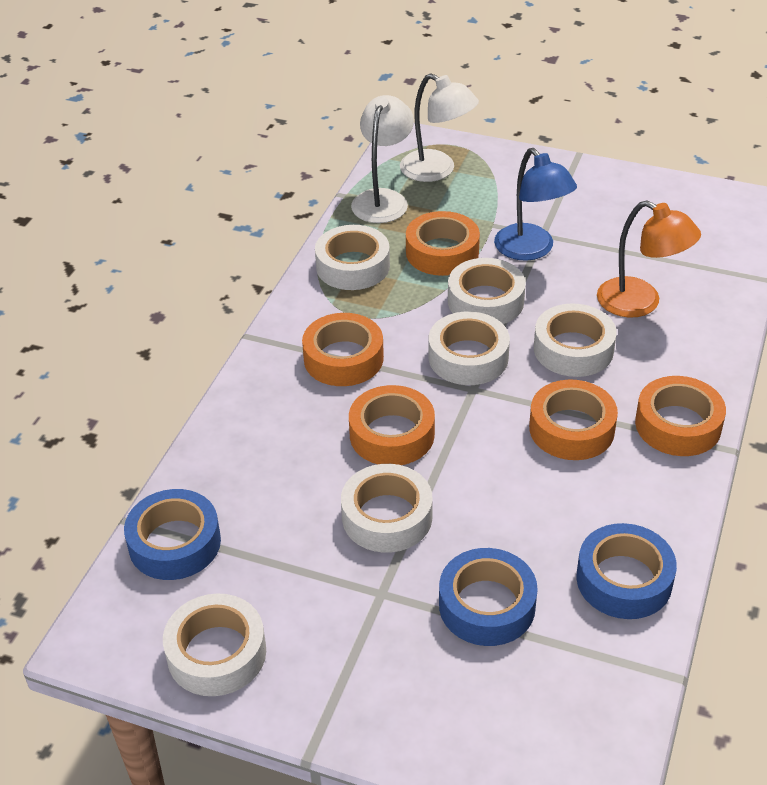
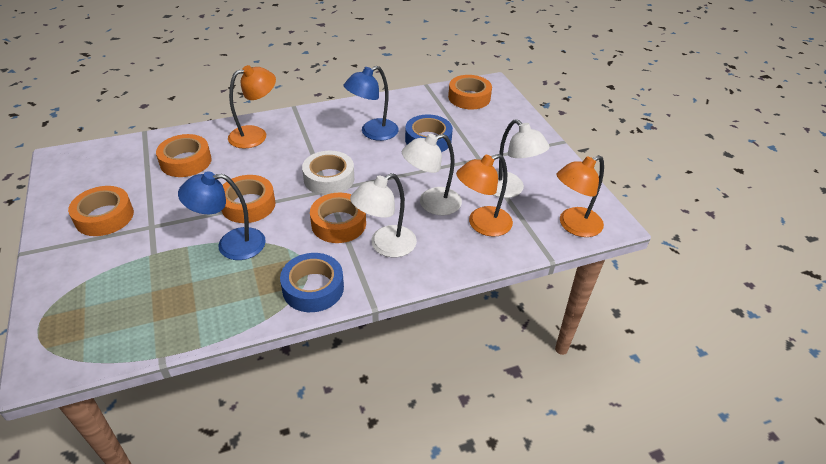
blue lamp: [494,148,577,261] = 1 -> [178,171,266,260] [344,66,399,141] = 2
blue tape: [124,489,221,580] [439,548,538,646] [576,523,677,619] = 3 -> [280,253,344,312] [405,115,453,152] = 2
orange lamp: [597,201,701,318] = 1 -> [228,65,276,149] [456,154,513,237] [556,155,604,237] = 3
white lamp: [351,95,414,223] [400,73,479,182] = 2 -> [350,173,417,257] [402,134,462,215] [493,119,550,198] = 3
white tape: [163,594,266,696] [315,225,390,290] [341,464,433,553] [429,311,510,385] [448,258,526,324] [534,304,617,377] = 6 -> [302,151,354,195] = 1

